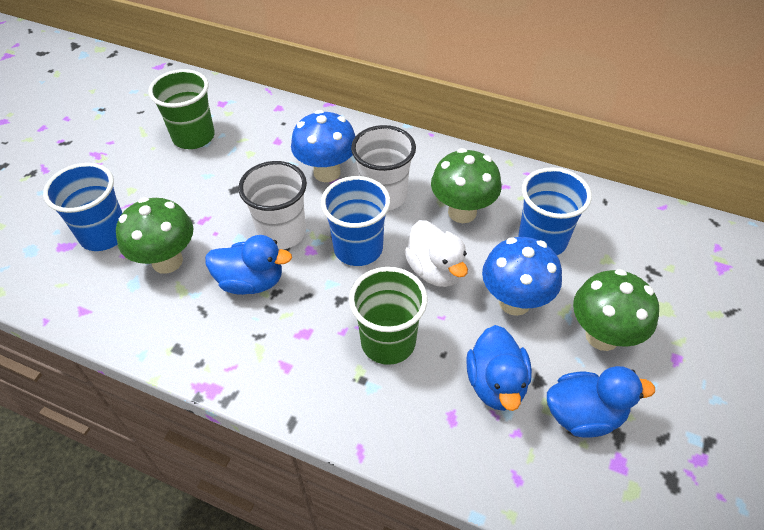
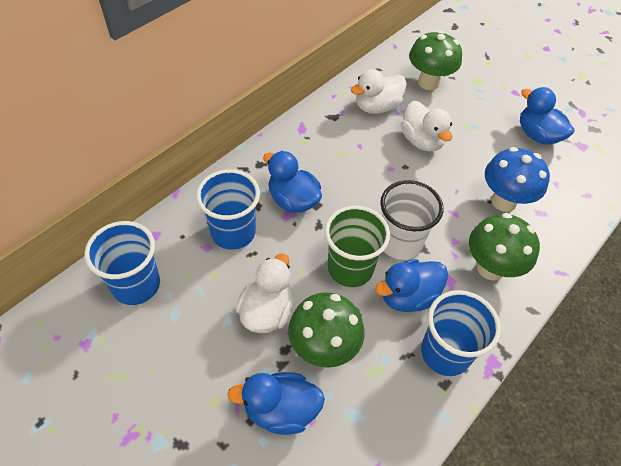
blue duck: [205,235,292,295] [466,325,532,411] [547,366,655,437] = 3 -> [227,372,325,435] [263,151,322,213] [375,259,448,312] [520,87,574,145] = 4
blue mushroom: [291,110,356,182] [482,237,562,316] = 2 -> [485,147,550,212] = 1
green cup: [148,69,215,149] [349,267,427,365] = 2 -> [325,206,390,287] = 1
white cup: [238,161,307,249] [351,125,416,210] = 2 -> [380,180,444,260] = 1
white duck: [404,220,468,287] = 1 -> [236,254,294,333] [351,69,407,114] [401,101,452,152] = 3

